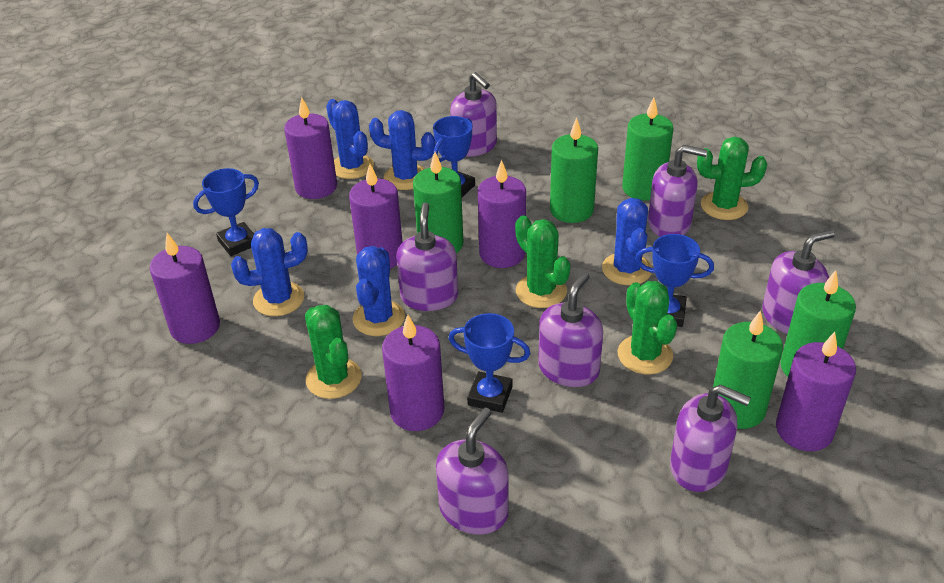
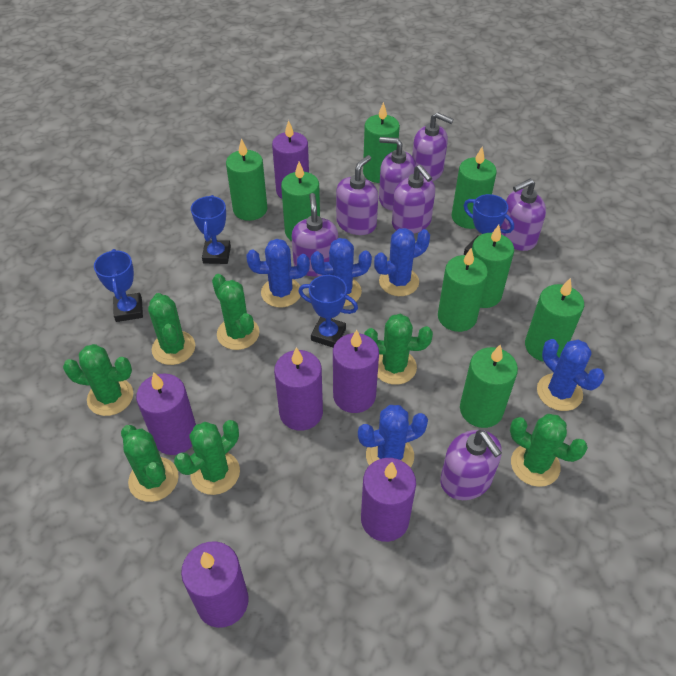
green cactus: [305,305,362,399] [515,215,571,308] [617,281,677,374] [697,137,767,220] = 4 -> [63,344,133,416] [121,425,179,502] [148,293,195,365] [174,420,240,495] [212,274,260,350] [364,314,433,385] [510,414,588,487] = 7
green candle: [413,152,463,254] [550,118,598,223] [622,97,674,201] [713,310,783,429] [780,270,856,377] = 5 -> [226,138,267,221] [281,162,320,241] [363,102,400,183] [438,248,488,332] [451,147,497,229] [460,345,518,428] [472,225,514,308] [525,278,584,362] = 8

